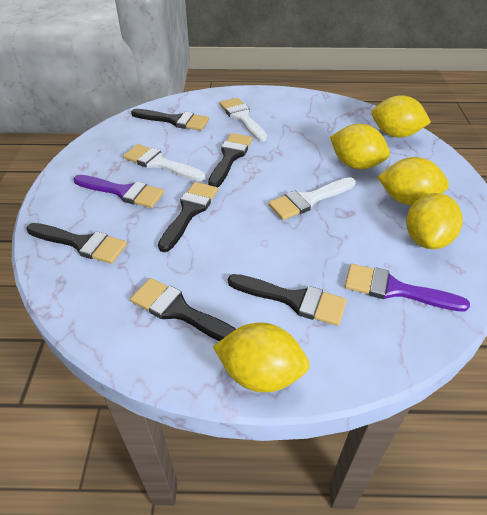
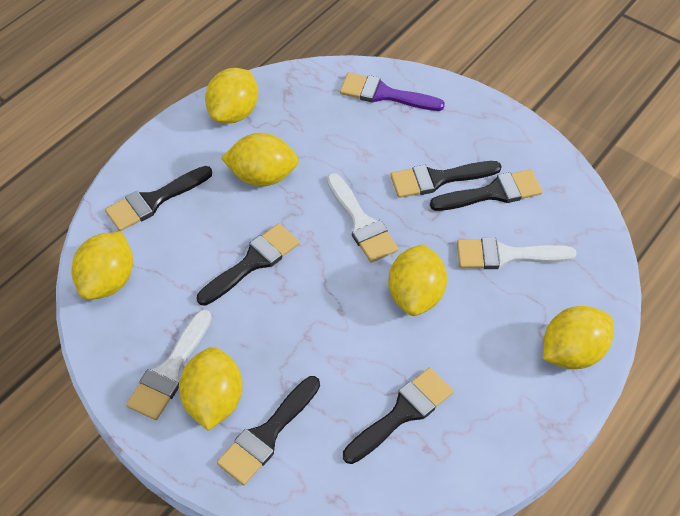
purple brush: [73,175,164,208] [345,264,470,312] = 2 -> [340,72,445,111] = 1
yellow lemon: [213,322,310,392] [330,124,390,169] [372,95,431,138] [378,157,449,205] [406,193,463,249] = 5 -> [72,232,133,300] [179,347,243,431] [205,68,258,123] [221,133,299,187] [388,244,447,316] [543,306,614,369] = 6

